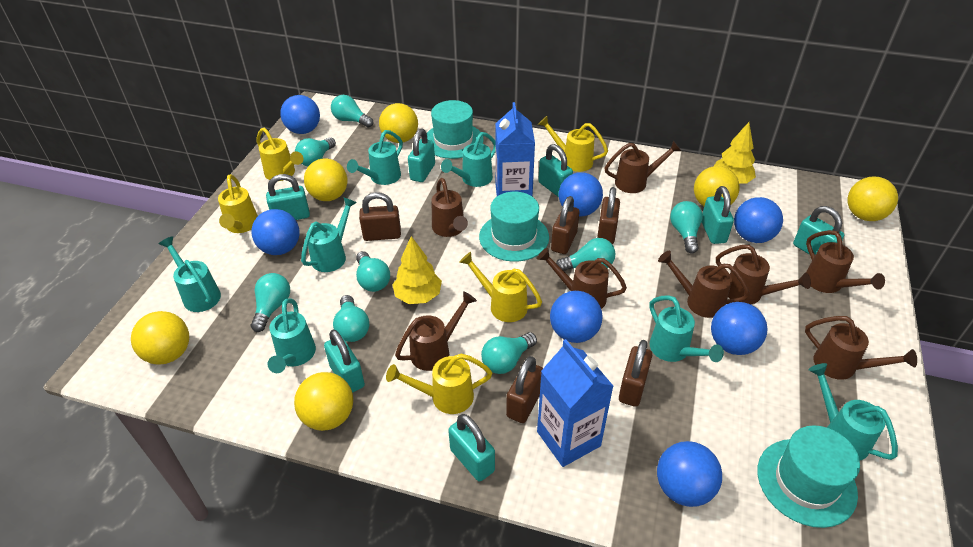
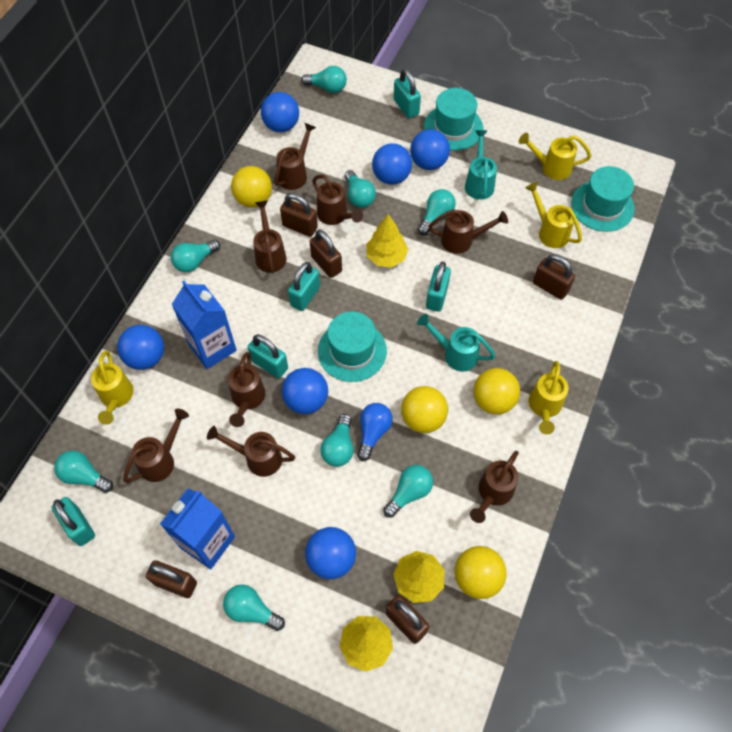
blue ball: [251,209,299,255] [280,95,320,134] [550,291,602,343] [559,172,603,216] [657,441,722,507] [711,302,767,355] [734,197,783,243] = 7 -> [117,325,164,370] [261,92,299,132] [282,368,328,414] [305,527,356,579] [372,143,412,185] [410,129,450,170] = 6
blue light bulb: none = 0 -> [357,403,393,461] = 1
turquoise padlock: [266,174,310,220] [324,330,365,393] [408,129,435,182] [448,414,495,482] [538,144,573,197] [702,186,734,244] [793,206,844,255] = 7 -> [51,497,95,546] [248,334,288,378] [288,262,320,311] [394,69,421,118] [426,261,451,312] = 5
turquoise watering can: [159,236,221,312] [267,298,316,373] [301,197,357,272] [347,130,403,185] [441,132,496,187] [649,295,724,362] [808,363,898,460] = 7 -> [417,314,495,372] [465,130,497,200] = 2
yellow ball: [131,311,189,365] [294,372,353,431] [304,158,348,201] [379,103,418,143] [694,166,740,206] [848,177,898,221] = 6 -> [231,166,272,208] [401,386,448,433] [455,546,507,599] [473,368,520,415] = 4
yellow tree: [392,236,442,304] [714,122,756,184] = 2 -> [339,616,393,672] [366,214,408,268] [393,551,445,603] = 3
yellow watering can: [218,174,258,233] [256,128,303,181] [386,354,492,414] [459,252,542,322] [538,116,608,172] = 5 -> [91,351,134,425] [519,133,591,180] [526,182,582,248] [529,361,569,434] = 4

